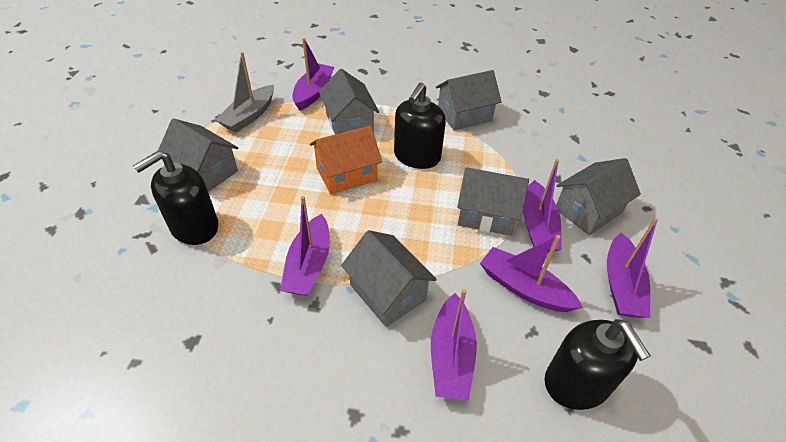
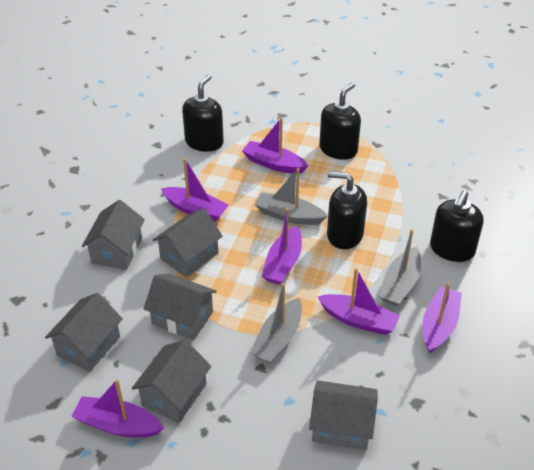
black soap dispenser: [133,151,219,245] [394,83,446,169] [545,319,650,410] = 3 -> [182,74,224,152] [319,82,361,160] [327,171,367,249] [430,190,484,262] = 4
grey boat: [215,52,274,133] = 1 -> [250,283,302,363] [254,168,328,225] [379,229,421,306] = 3
orange house: [310,126,382,194] = 1 -> none = 0

